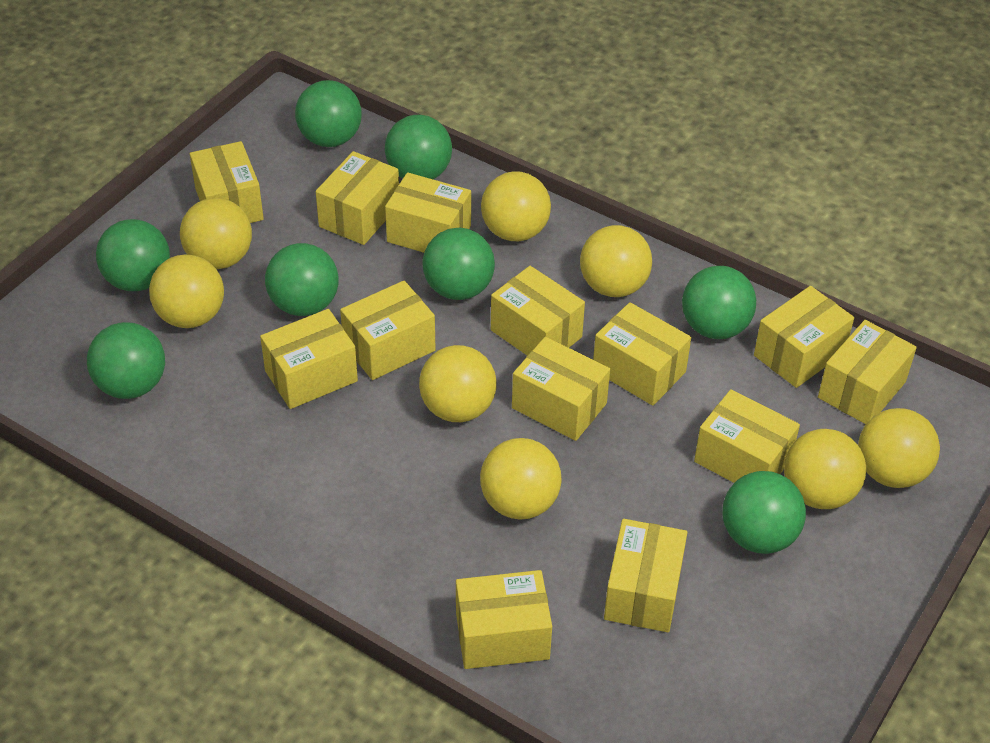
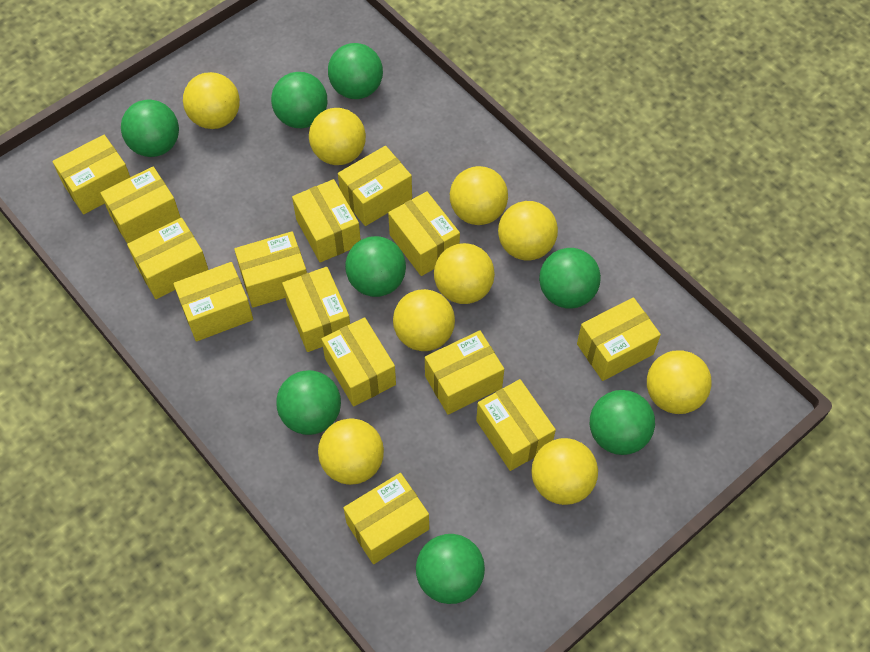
yellow ball: [149,255,224,328] [180,198,252,269] [419,345,496,422] [480,438,562,520] [481,171,551,241] [580,225,652,297] [784,429,866,509] [858,408,940,488] = 8 -> [183,72,240,129] [309,108,366,165] [318,418,384,485] [393,289,455,351] [434,243,495,304] [450,166,508,225] [498,201,558,260] [531,438,598,505] [647,350,712,414] = 9
yellow box: [190,141,264,223] [260,309,358,409] [316,151,399,245] [340,281,436,380] [385,172,471,253] [456,570,552,669] [491,266,585,355] [512,337,610,441] [593,302,691,406] [604,519,687,632] [694,389,800,483] [754,286,854,388] [818,320,917,424] = 13 -> [52,135,130,214] [100,167,181,244] [127,218,208,299] [173,262,253,341] [234,231,307,308] [282,267,350,352] [292,179,361,262] [322,317,396,406] [338,146,412,226] [344,473,429,564] [388,192,460,276] [425,330,504,415] [476,379,556,471] [577,297,661,381] = 14

